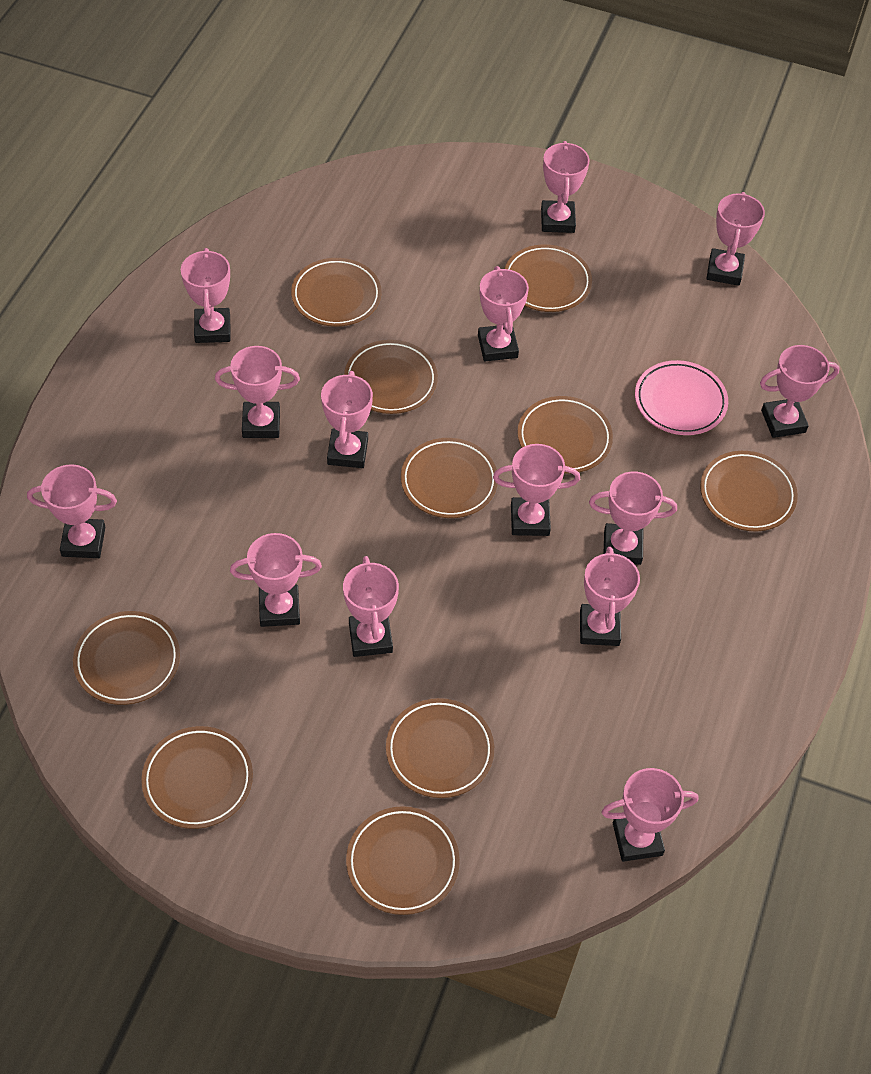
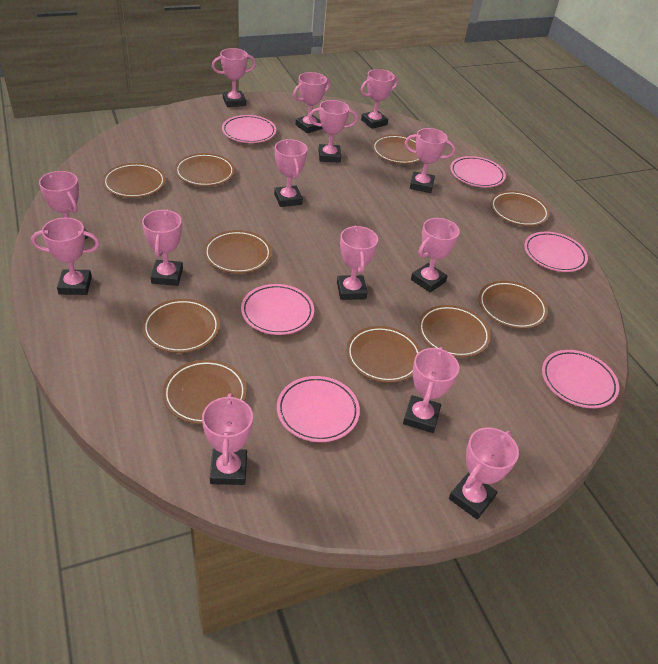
pink plate: [635,360,728,435] = 1 -> [222,115,276,143] [241,284,314,335] [277,376,360,442] [450,156,506,187] [524,232,588,272] [542,350,619,408] = 6

